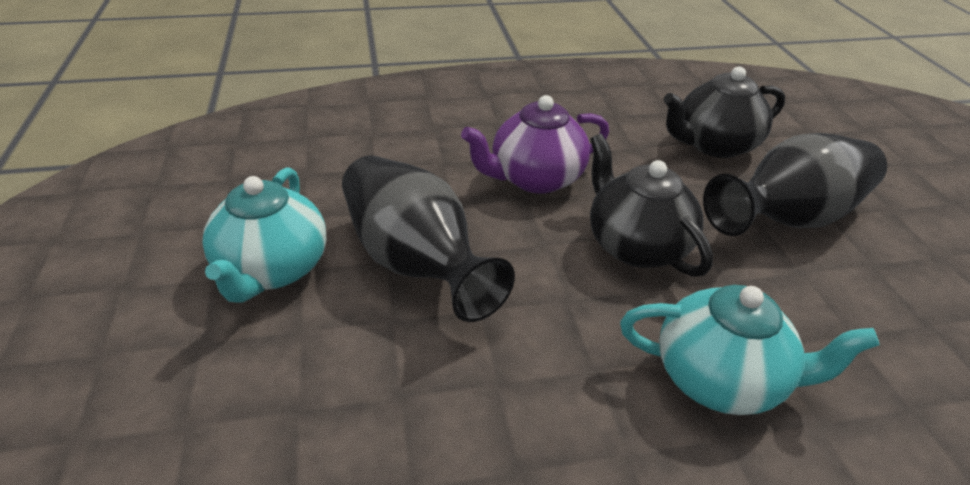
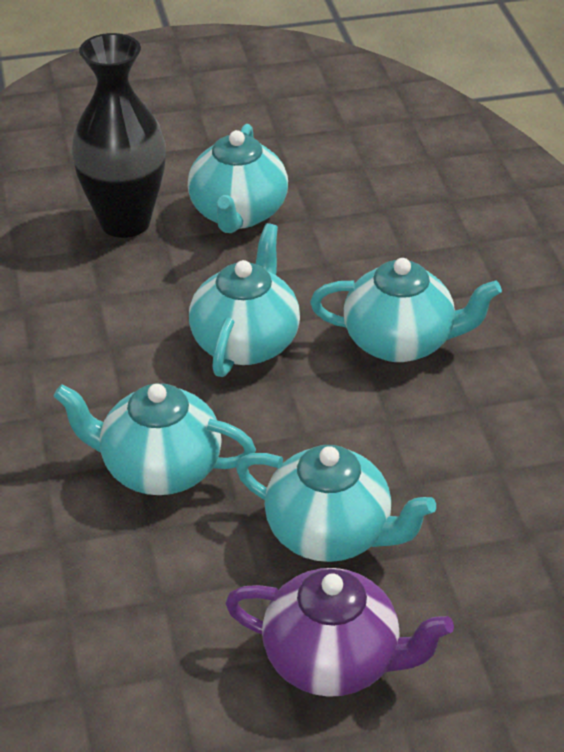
black teapot: [590,134,713,277] [663,67,785,158] = 2 -> none = 0
black vase: [342,155,515,322] [703,133,887,236] = 2 -> [71,33,166,238] = 1
turquoise teapot: [202,167,326,303] [620,285,880,415] = 2 -> [54,383,256,495] [188,124,288,233] [189,223,300,377] [236,445,436,562] [310,258,502,362] = 5

